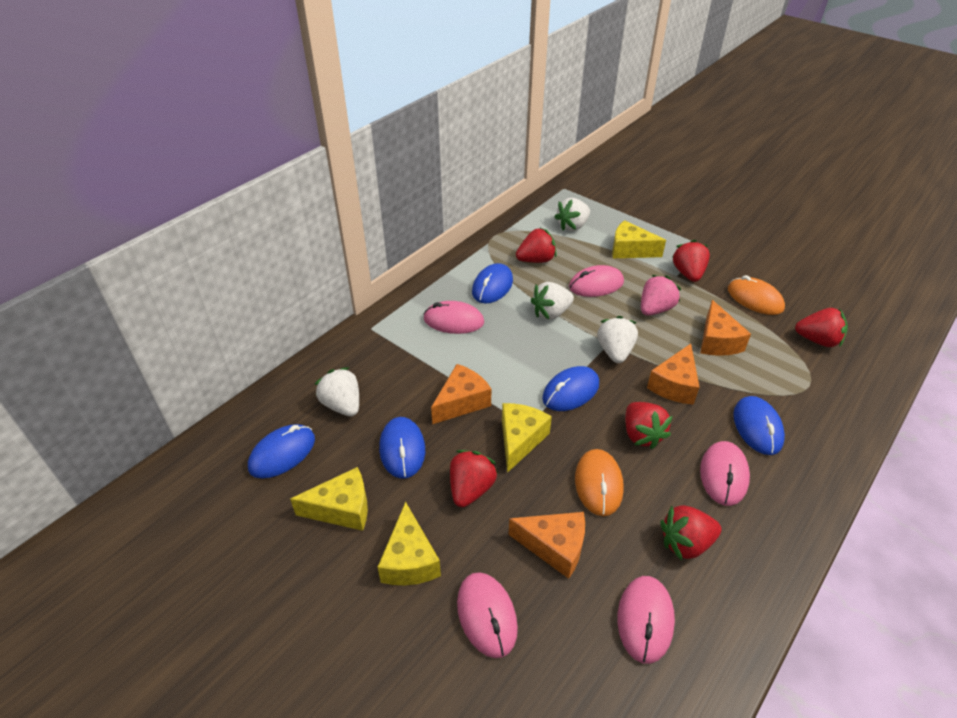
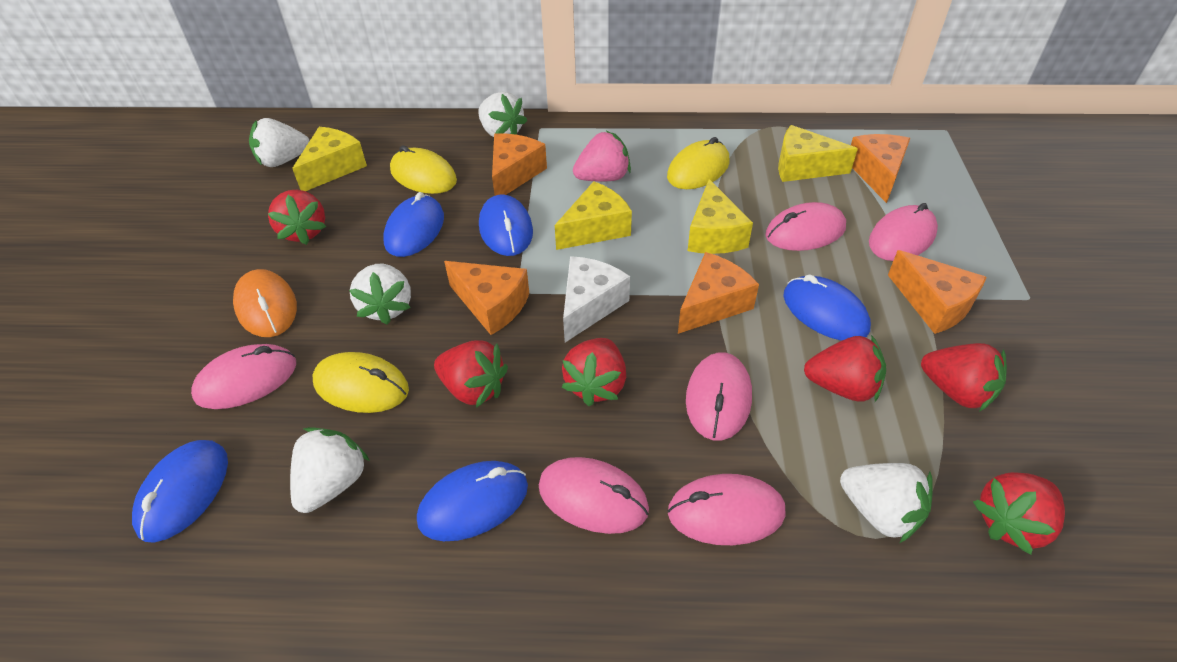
orange cheese: [431,364,491,424] [509,512,585,579] [647,344,700,405] [700,300,751,356] = 4 -> [444,261,529,335] [492,133,547,196] [678,252,759,334] [851,134,910,203] [888,250,987,334] = 5
orange mouse: [575,449,624,516] [728,275,785,315] = 2 -> [233,269,297,337] = 1
pink mouse: [423,301,484,334] [457,572,518,658] [569,265,624,297] [618,576,675,664] [700,441,750,506] = 5 -> [191,344,296,409] [539,457,649,534] [668,474,785,545] [686,352,752,440] [765,202,846,251] [869,203,938,261] = 6
white cheese: none = 0 -> [563,256,630,342] = 1
white strawberry: [315,367,359,416] [531,282,574,320] [555,198,590,231] [597,316,638,363] = 4 -> [249,118,309,167] [290,427,370,513] [349,264,411,325] [478,92,527,137] [840,463,933,543] = 5
yellow mouse: none = 0 -> [313,352,409,413] [390,146,457,194] [667,137,730,189] = 3

